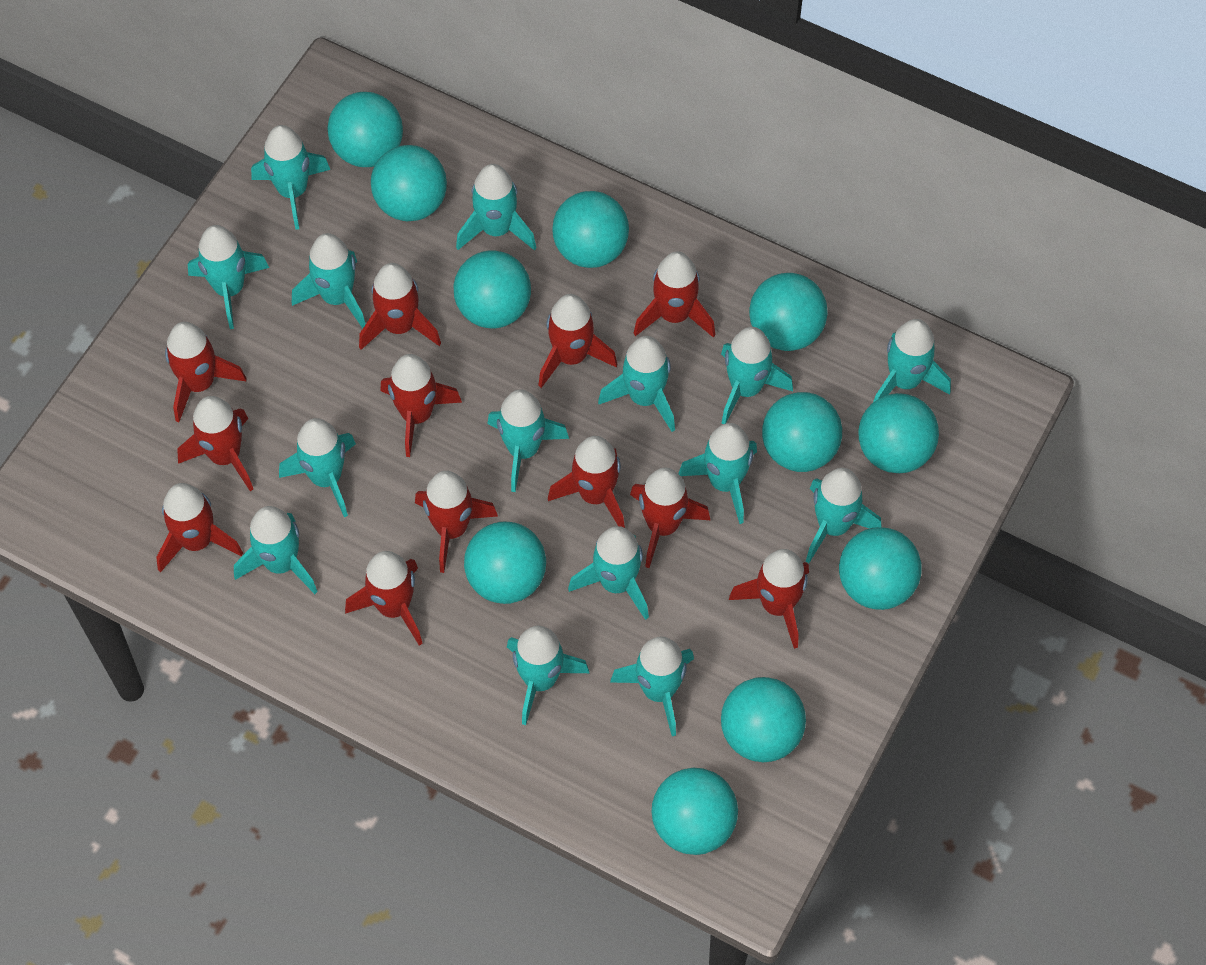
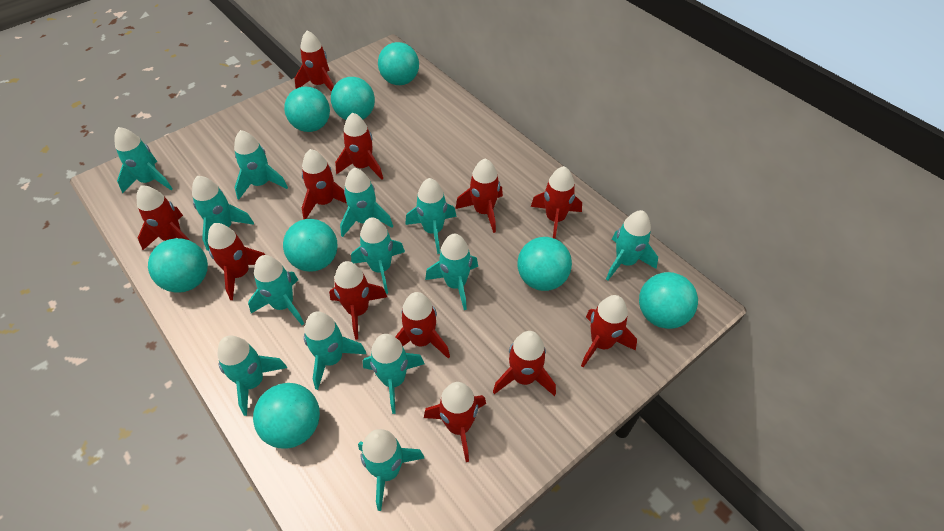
turquoise ball: [327,92,403,167] [371,145,447,221] [454,250,531,328] [464,522,546,604] [552,191,629,268] [651,768,738,855] [721,677,806,762] [749,273,828,351] [762,392,842,472] [839,527,922,610] [858,393,939,473] = 11 -> [148,238,208,293] [253,383,320,448] [283,219,338,272] [284,87,330,132] [331,77,375,120] [378,42,419,85] [517,237,572,291] [639,272,698,329] = 8
turquoise rocket: [188,225,269,329] [234,506,318,594] [251,125,330,230] [279,418,356,517] [292,233,366,328] [456,164,537,251] [487,389,569,492] [507,626,589,725] [568,526,649,620] [598,336,675,432] [610,636,694,736] [678,423,757,524] [721,327,793,424] [806,468,882,563] [873,319,951,402] = 15 -> [114,127,173,193] [192,176,254,251] [217,335,287,416] [234,130,288,200] [248,255,304,325] [304,311,366,390] [340,168,393,237] [351,217,405,294] [358,429,424,511] [363,334,424,414] [405,178,457,254] [425,234,478,310] [606,210,658,281] = 13

